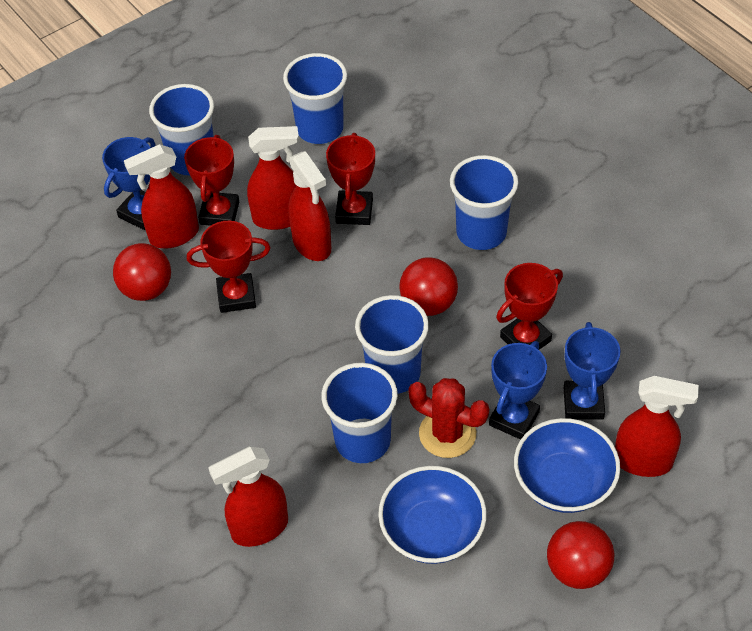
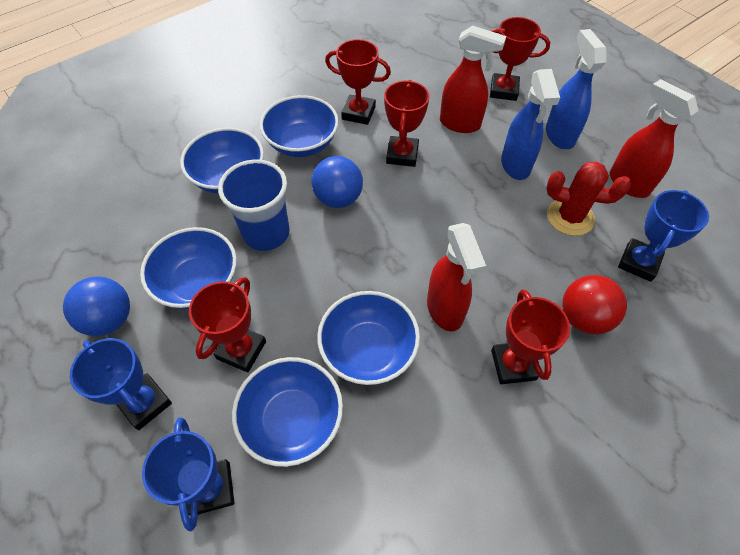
blue ball: none = 0 -> [63,276,130,336] [312,156,363,208] = 2
blue bowl: [378,466,487,564] [514,418,620,513] = 2 -> [140,227,237,309] [180,128,264,194] [232,357,343,467] [260,95,339,157] [317,291,420,385] = 5
blue cup: [149,84,214,176] [283,53,347,144] [321,363,398,463] [355,295,429,394] [450,155,518,250] = 5 -> [218,159,290,251] = 1
blue spray bottle: none = 0 -> [501,69,560,180] [546,29,607,149] = 2
red ball: [113,243,171,301] [399,257,458,316] [547,521,614,589] = 3 -> [562,275,627,335] = 1
red spray bottle: [124,144,199,249] [209,447,288,547] [247,126,299,230] [288,151,331,261] [615,376,699,477] = 5 -> [427,223,486,332] [440,26,506,133] [610,79,698,198] = 3
red trophy: [184,135,239,226] [187,221,271,313] [326,133,375,225] [496,263,563,350] = 4 -> [189,277,266,372] [325,39,391,125] [384,80,429,167] [490,17,550,101] [491,289,570,384] = 5

